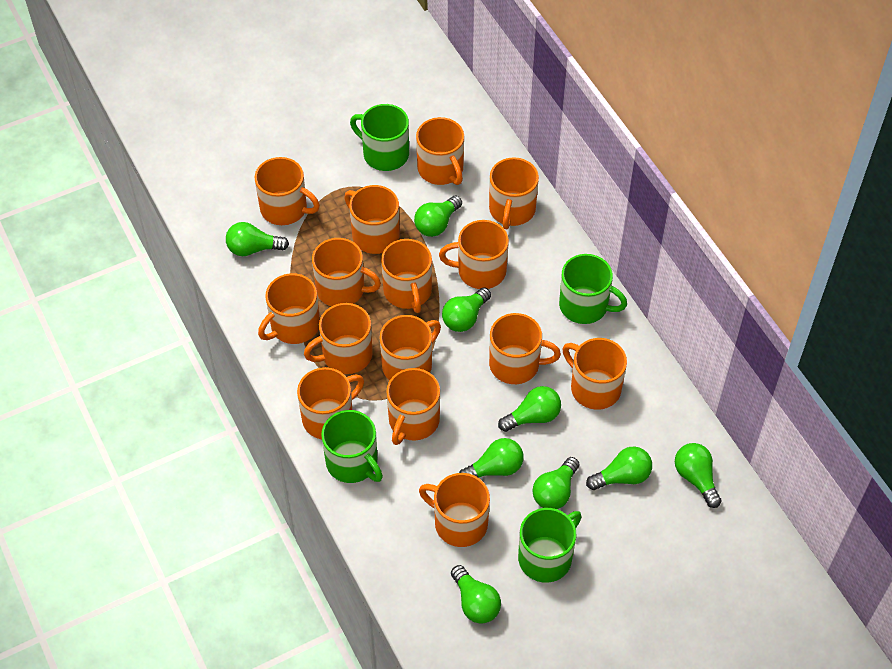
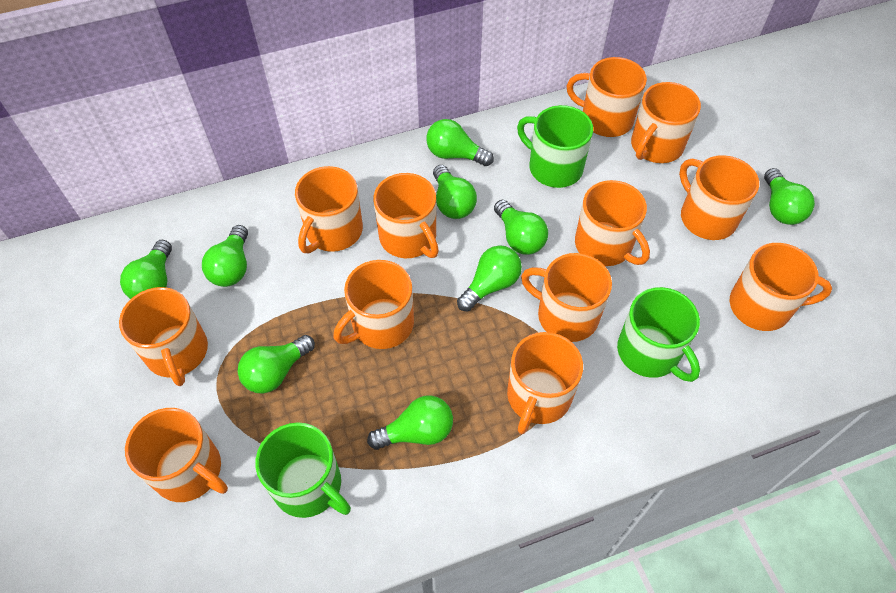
green mug: [321,410,383,483] [350,104,409,171] [518,508,582,583] [559,254,627,324] = 4 -> [255,422,351,518] [517,105,593,188] [617,287,700,382] = 3
orange mug: [255,157,320,225] [258,273,320,344] [297,367,364,439] [304,303,373,374] [312,238,381,306] [344,185,400,254] [380,315,441,380] [381,239,432,313] [386,368,440,445] [416,117,464,185] [419,473,490,547] [439,220,509,289] [489,157,539,229] [489,313,561,384] [563,338,627,410] = 15 -> [119,287,208,386] [125,408,228,502] [295,166,363,253] [334,260,414,349] [373,173,439,258] [507,332,583,434] [521,253,612,342] [567,57,647,137] [575,180,650,266] [631,82,701,163] [679,155,759,240] [730,243,832,331] = 12

